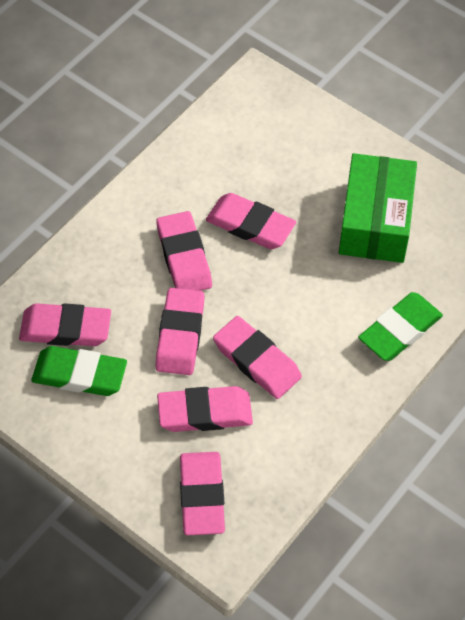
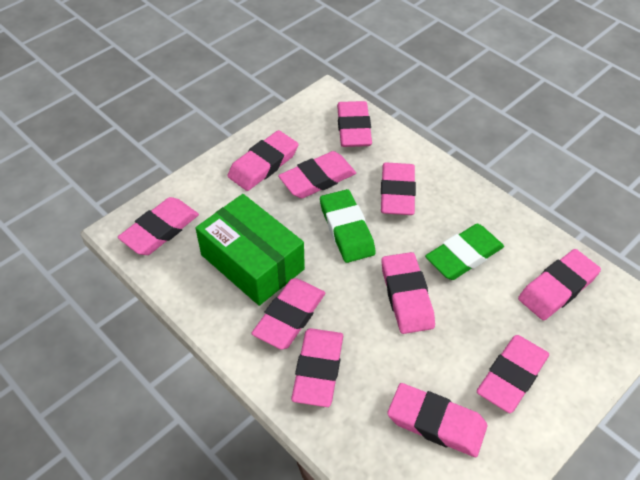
pink eraser: [19,303,111,346] [155,288,205,375] [156,211,212,291] [157,386,253,432] [180,452,225,535] [206,193,296,249] [213,316,302,399] = 7 -> [118,197,199,255] [227,130,299,191] [251,279,325,350] [278,151,356,199] [291,328,343,407] [337,101,372,147] [381,162,416,215] [381,252,435,334] [387,383,487,457] [477,335,549,413] [518,249,601,320] = 11

